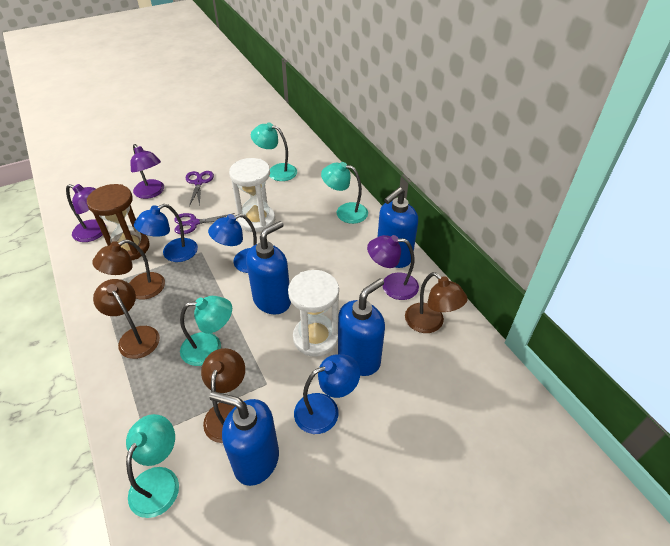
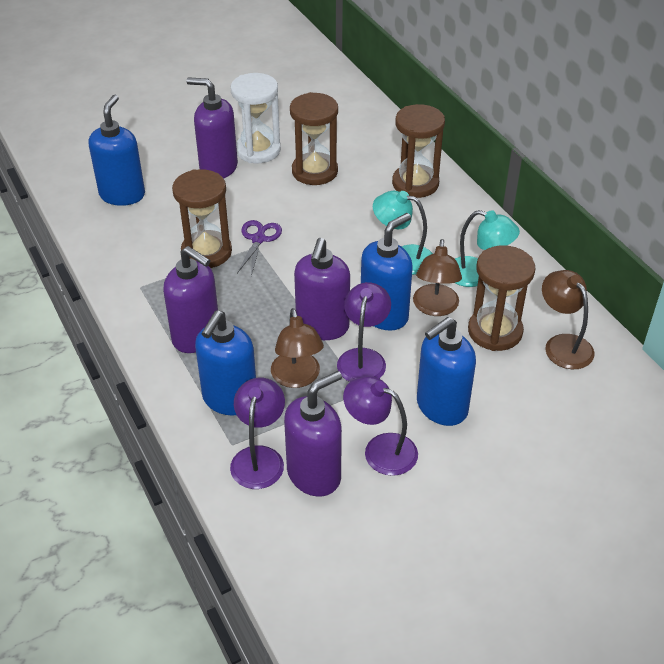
blue lamp: [134,204,198,262] [208,214,257,273] [294,354,360,434] = 3 -> none = 0
brown hourglass: [87,184,150,261] = 1 -> [172,169,232,268] [290,92,338,185] [392,104,445,198] [468,245,536,351] = 4
brown lamp: [92,240,165,300] [93,279,160,359] [201,348,245,443] [405,272,468,333] = 4 -> [271,308,324,388] [413,239,462,316] [542,270,594,369] = 3
purple scissors: [174,213,235,234] [186,171,214,206] = 2 -> [237,220,282,276] = 1
purple soap dispenser: none = 0 -> [163,246,218,353] [186,77,238,179] [284,371,342,496] [294,238,350,340] = 4
turquoise lamp: [126,414,179,518] [180,296,232,366] [251,122,297,181] [321,162,368,224] = 4 -> [373,191,433,275] [455,210,520,287] = 2
white hourglass: [229,158,275,232] [288,270,339,357] = 2 -> [231,73,281,163] = 1

